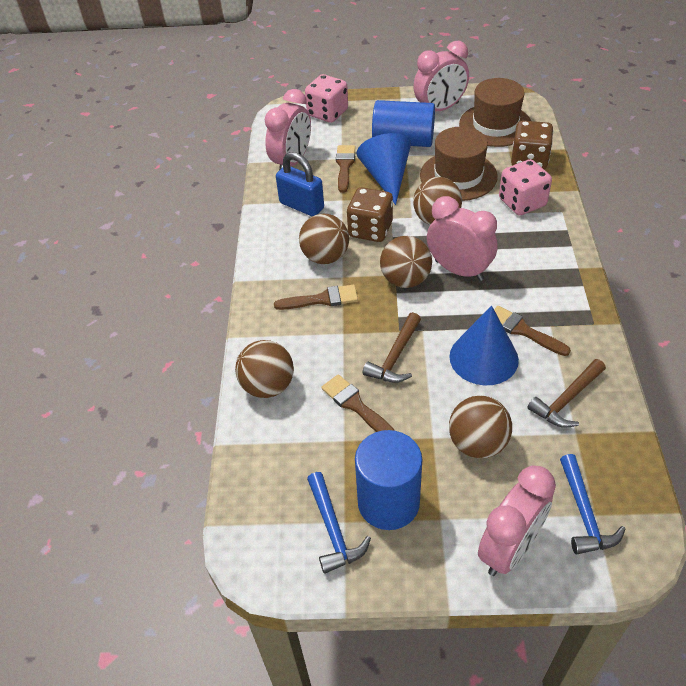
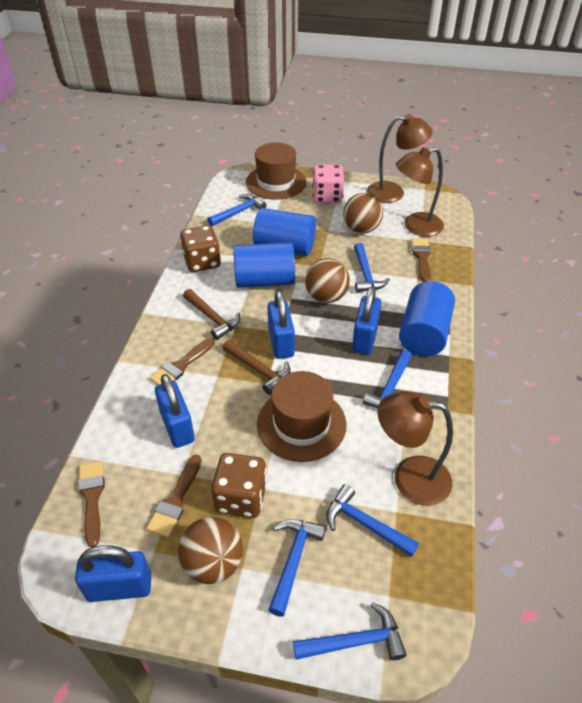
blue cone: [357,133,411,205] [449,306,519,385] = 2 -> none = 0
blue cylinder: [355,430,422,530] [372,100,435,147] = 2 -> [233,242,295,288] [253,208,316,256] [399,281,455,356] = 3
blue hammer: [307,472,371,574] [560,454,625,555] = 2 -> [207,194,266,226] [268,519,326,617] [293,602,407,660] [326,484,419,557] [354,243,390,292] [363,350,412,408] = 6
blue padlock: [276,152,324,216] = 1 -> [75,545,151,602] [155,374,195,448] [267,290,295,359] [352,286,381,354] = 4
brown ball: [235,340,294,398] [299,214,349,264] [380,236,432,288] [413,177,462,225] [449,396,512,459] = 5 -> [178,517,243,584] [305,258,350,303] [343,193,383,234] = 3
brown lamp: none = 0 -> [367,114,433,203] [378,392,453,506] [396,147,444,237] = 3
pink clock: [265,89,311,170] [413,41,469,111] [427,196,498,281] [478,466,556,576] = 4 -> none = 0
pink dice: [305,74,348,123] [499,159,552,216] = 2 -> [312,164,344,204] = 1

